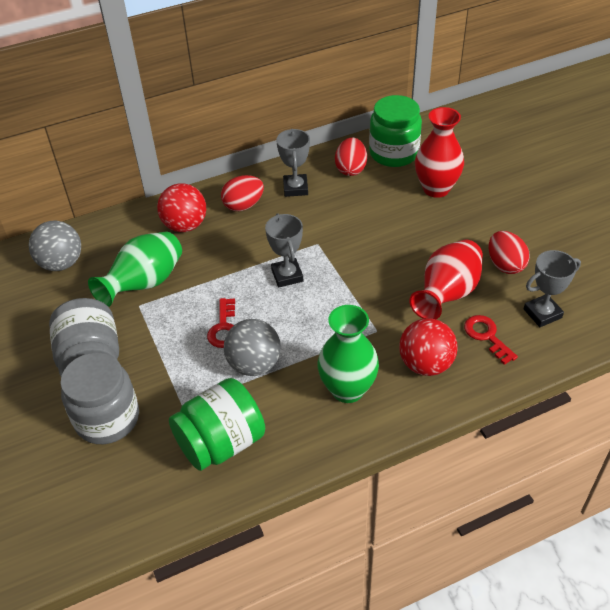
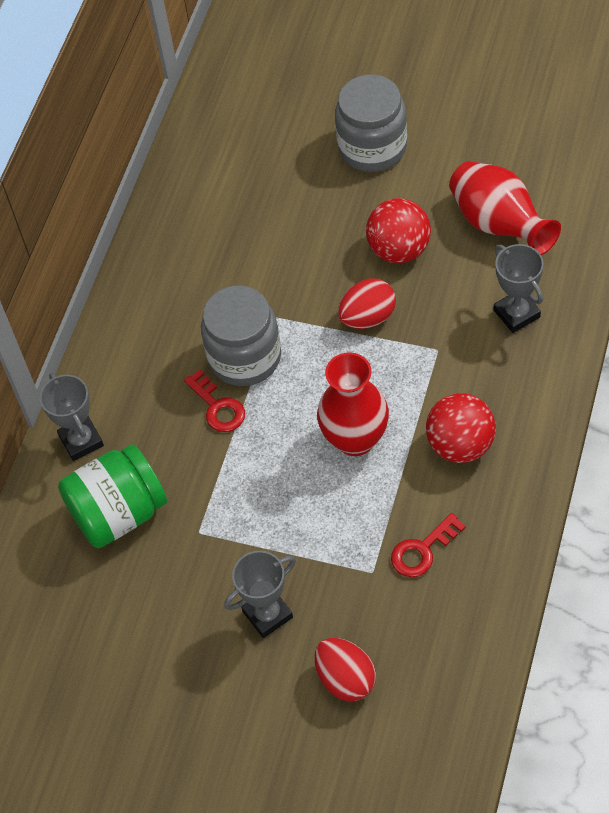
green jar: [169,378,265,471] [369,95,422,167] = 2 -> [58,444,167,548] = 1
green vase: [88,232,182,307] [317,305,379,403] = 2 -> none = 0
grey ball: [28,220,81,271] [224,319,281,376] = 2 -> none = 0
red egg: [221,175,264,211] [335,138,367,176] [489,231,530,274] = 3 -> [315,638,376,701] [338,278,396,329] = 2

